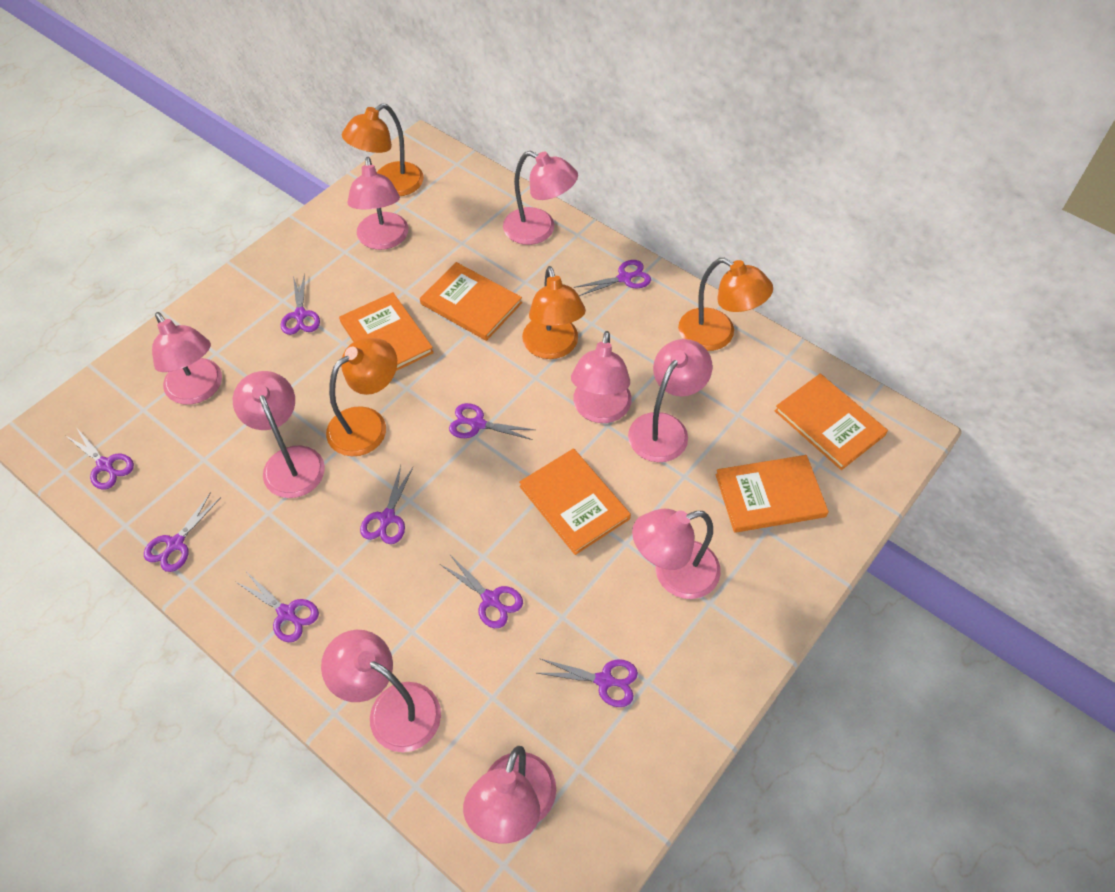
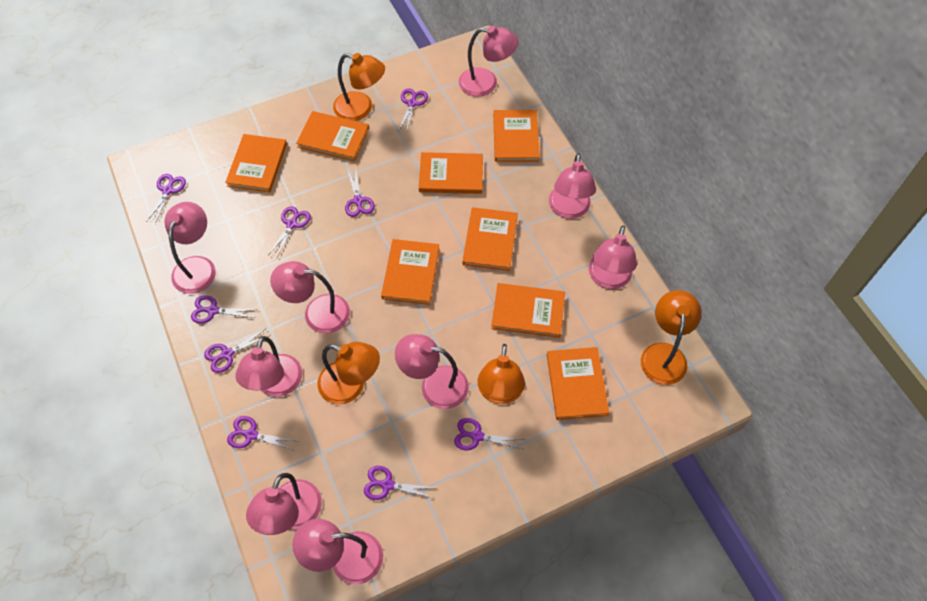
orange book: [339,292,434,371] [420,262,522,341] [519,448,631,555] [715,455,829,533] [775,374,888,470] = 5 -> [225,134,287,193] [296,111,369,161] [381,239,439,305] [419,152,483,194] [462,207,518,271] [491,283,565,338] [493,110,540,162] [547,347,609,420] = 8

